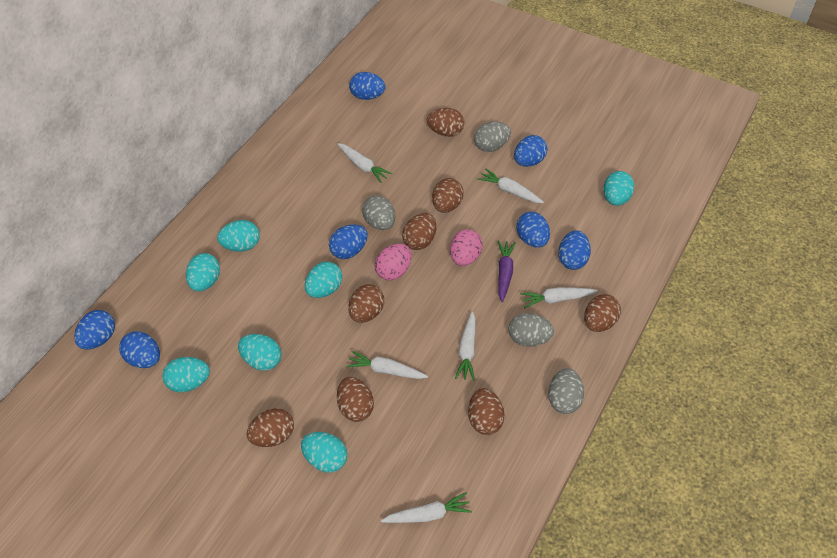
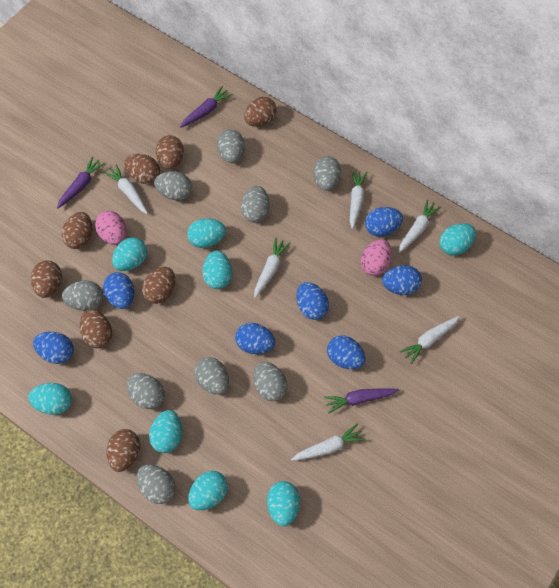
grey egg: [362,195,395,230] [474,122,511,152] [508,313,554,347] [548,368,584,414] = 4 -> [62,281,103,311] [126,373,164,409] [137,465,176,504] [154,171,192,200] [194,357,229,395] [217,129,245,163] [241,186,270,223] [253,362,288,401] [313,156,341,191] = 9
purple carrot: [498,240,516,302] = 1 -> [57,157,105,209] [180,86,233,128] [324,388,399,414] = 3
turquoise egg: [162,357,210,392] [186,253,220,292] [217,220,260,252] [238,334,281,371] [301,432,347,473] [305,262,342,298] [603,171,634,206] = 7 -> [28,383,72,415] [112,237,147,271] [149,410,182,453] [187,218,226,248] [188,471,228,510] [203,250,232,289] [267,481,300,526] [440,223,476,255] = 8

